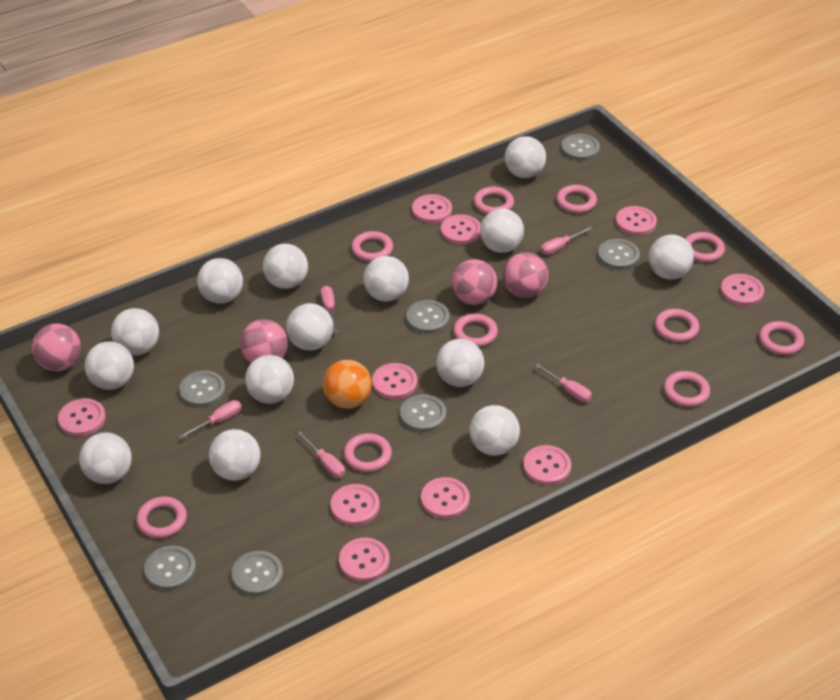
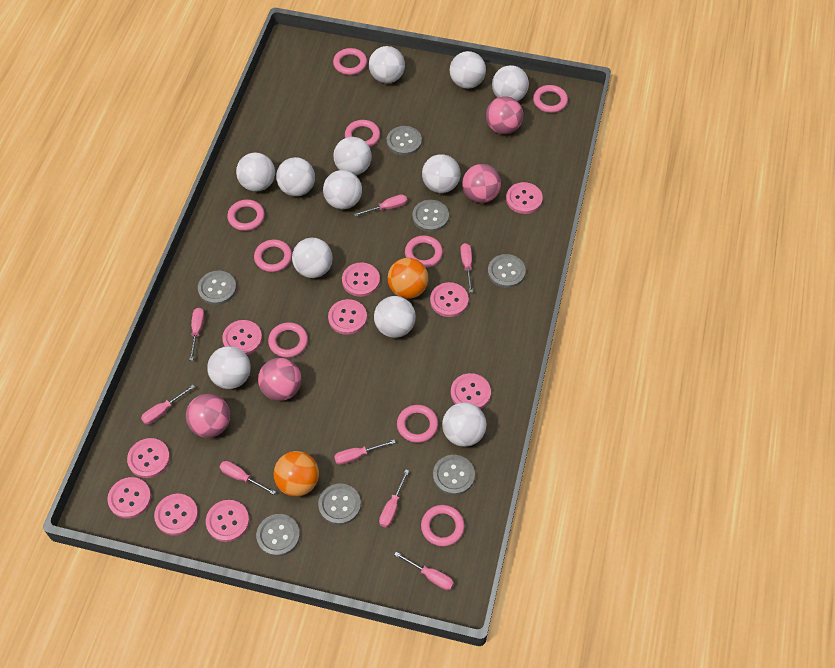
orange ball: [323,360,372,409] = 1 -> [273,451,319,497] [388,258,429,299] = 2
pink ring: [136,497,187,538] [344,433,392,472] [351,231,393,262] [453,314,498,347] [474,187,514,214] [557,185,597,213] [655,309,699,342] [664,371,710,407] [685,232,725,262] [759,321,804,355] = 10 -> [227,199,265,231] [254,239,292,272] [268,322,308,358] [333,48,367,75] [345,120,380,147] [397,405,438,443] [405,235,443,268] [421,505,465,547] [533,85,568,113] = 9
pink screwdriver: [180,400,242,439] [297,431,345,478] [320,286,338,333] [535,363,592,402] [541,227,592,255] = 5 -> [141,385,195,425] [189,308,204,360] [220,461,276,495] [334,440,396,465] [354,194,407,217] [379,470,409,527] [394,552,454,590] [460,243,473,293] = 8
white ball: [79,432,132,484] [84,341,134,390] [111,308,159,355] [197,258,243,304] [209,429,260,481] [245,355,294,404] [263,244,308,289] [286,303,333,351] [363,256,409,302] [436,339,484,387] [469,405,520,456] [480,209,524,253] [505,136,546,178] [648,235,694,280] = 14 -> [207,346,251,389] [236,153,275,192] [276,157,315,197] [292,238,333,278] [323,170,362,209] [333,137,372,175] [369,46,405,83] [374,296,416,338] [422,154,460,193] [442,402,487,447] [450,51,486,89] [492,65,529,101] = 12

